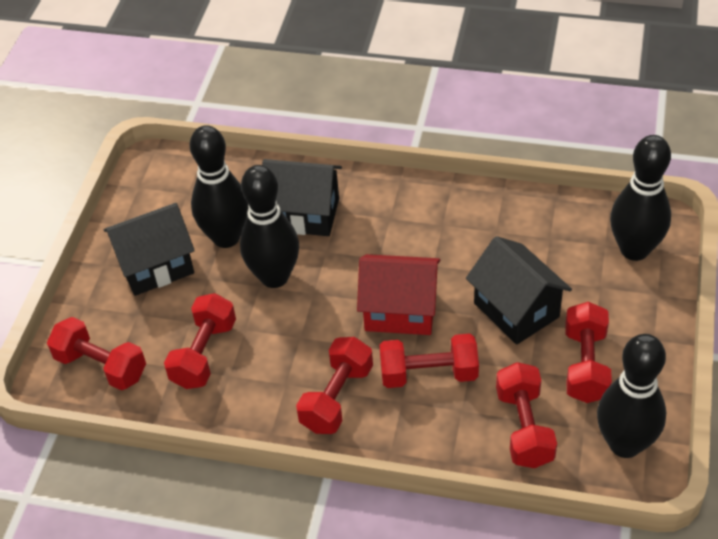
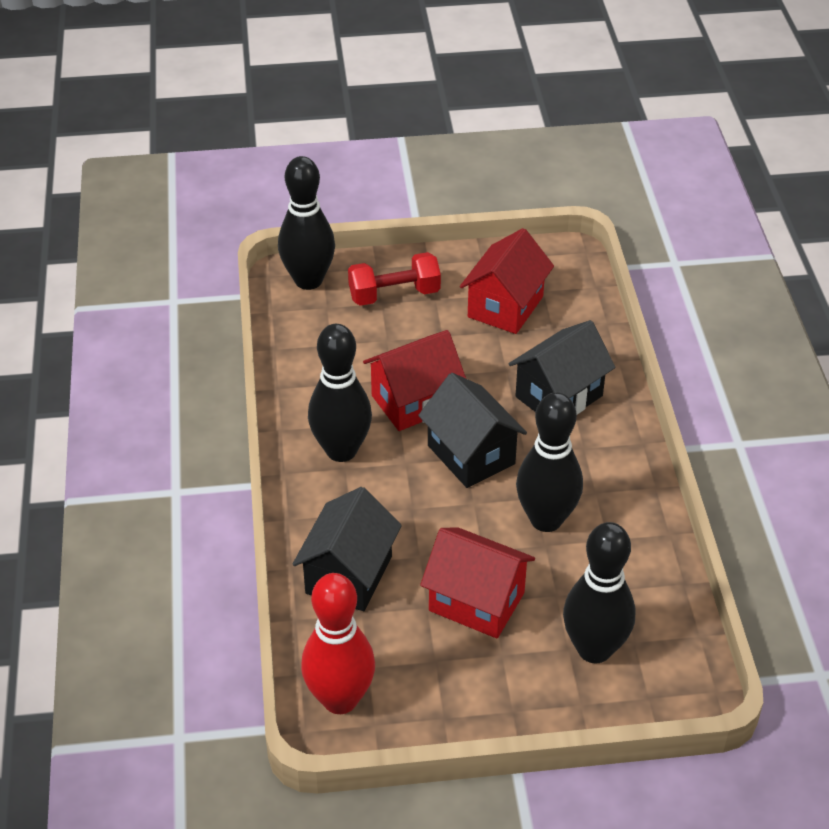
red bowling pin: none = 0 -> [301,573,375,714] = 1
red dumbbell: [47,317,146,390] [164,293,236,389] [296,337,373,434] [379,333,479,388] [496,362,557,468] [565,302,612,403] = 6 -> [348,252,441,306] = 1
red house: [357,254,440,335] = 1 -> [363,330,466,431] [420,527,535,639] [460,228,554,334] = 3

